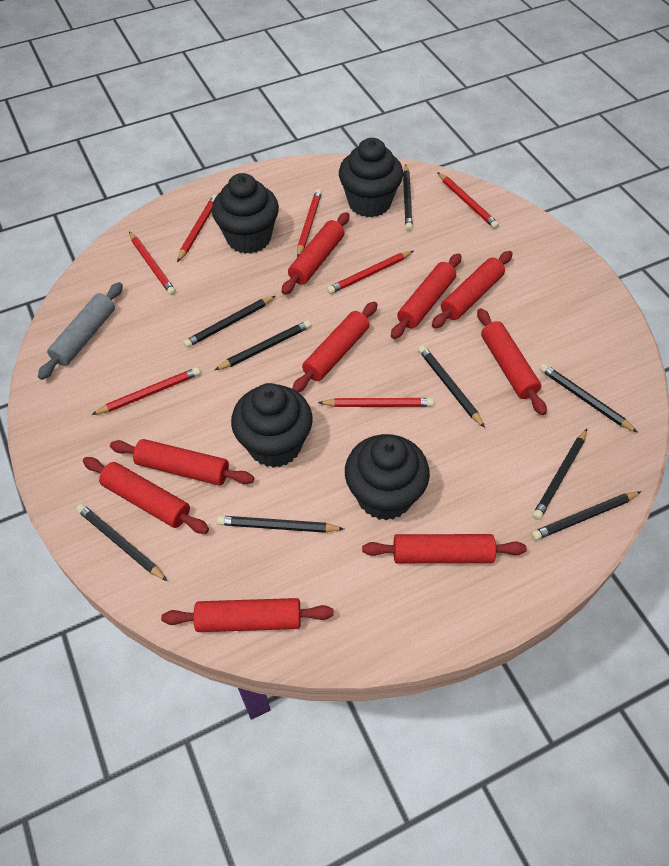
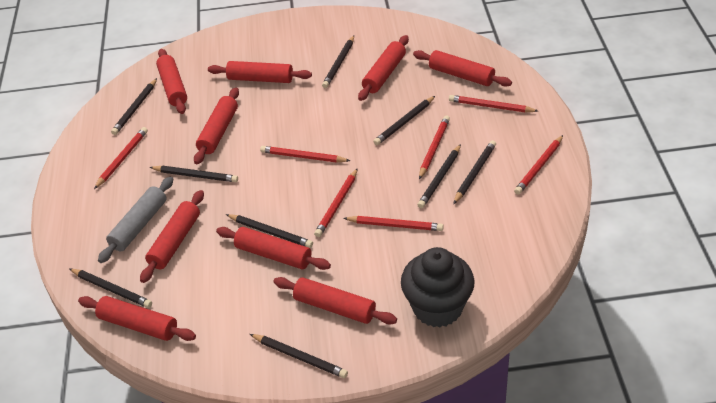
black cupcake: [212,173,279,254] [231,383,313,468] [339,138,403,217] [345,434,430,520] = 4 -> [401,247,475,328] = 1

